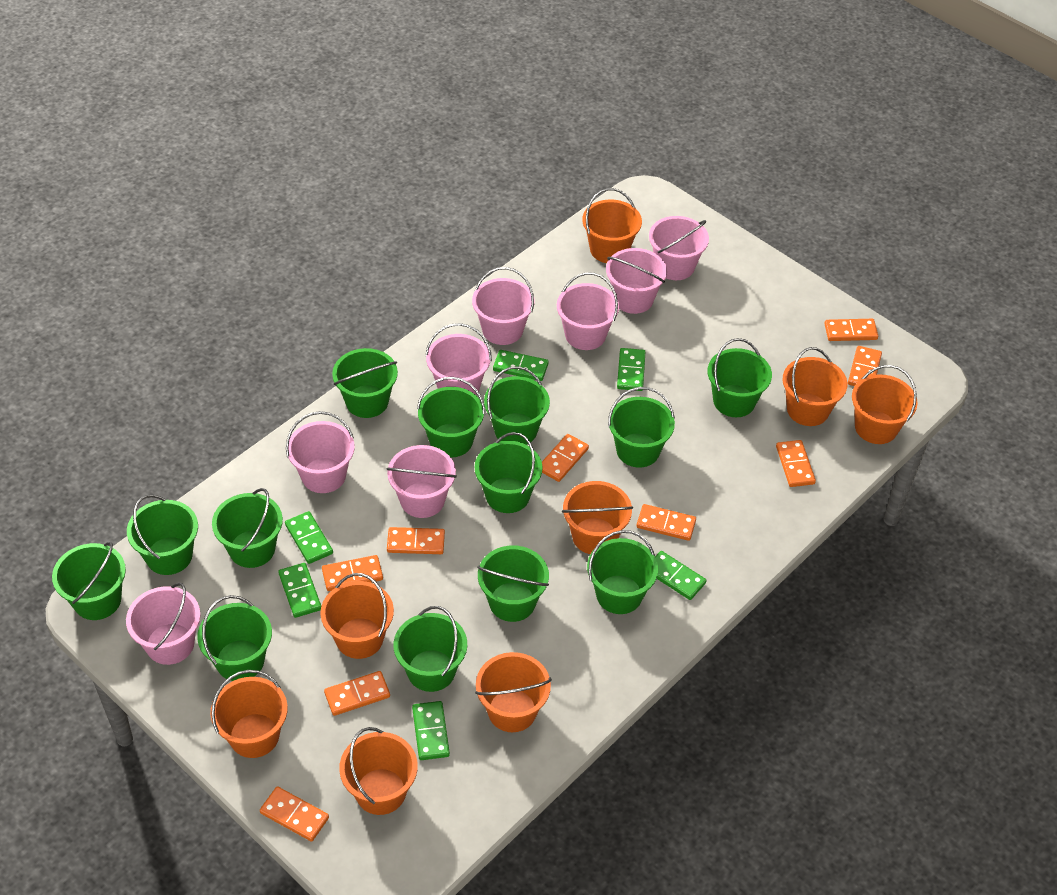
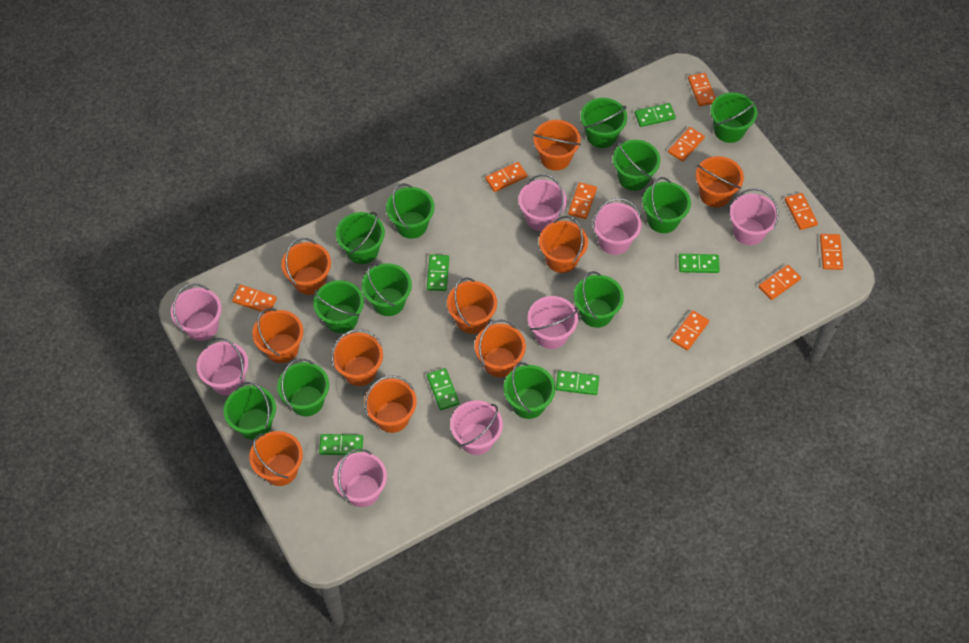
green bucket: [52,542,126,620] [127,494,198,575] [197,595,272,681] [212,488,283,568] [332,348,398,418] [393,606,467,692] [417,377,485,457] [475,432,543,513] [477,545,549,622] [484,366,550,445] [587,530,658,614] [608,387,675,468] [708,338,772,417] = 13 -> [224,382,276,440] [277,359,329,416] [313,280,364,333] [336,212,385,264] [362,263,412,316] [386,183,435,239] [504,363,556,419] [574,271,624,328] [581,98,627,148] [613,140,660,191] [642,177,691,233] [710,92,757,143] = 12
orange bucket: [210,670,288,758] [320,573,394,659] [339,727,418,815] [475,652,552,732] [562,481,633,554] [582,188,642,263] [782,347,847,426] [852,365,918,444] = 8 -> [249,431,303,486] [252,308,303,363] [281,238,331,295] [332,329,383,386] [364,375,417,433] [447,277,497,334] [475,319,526,377] [533,120,581,171] [539,216,588,273] [696,156,744,208] = 10

